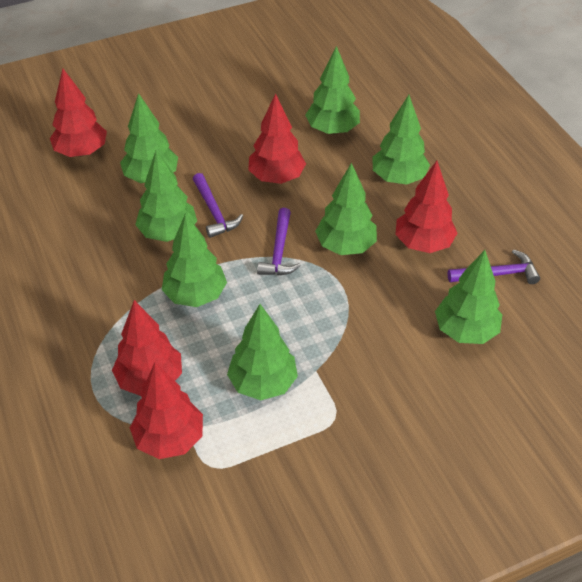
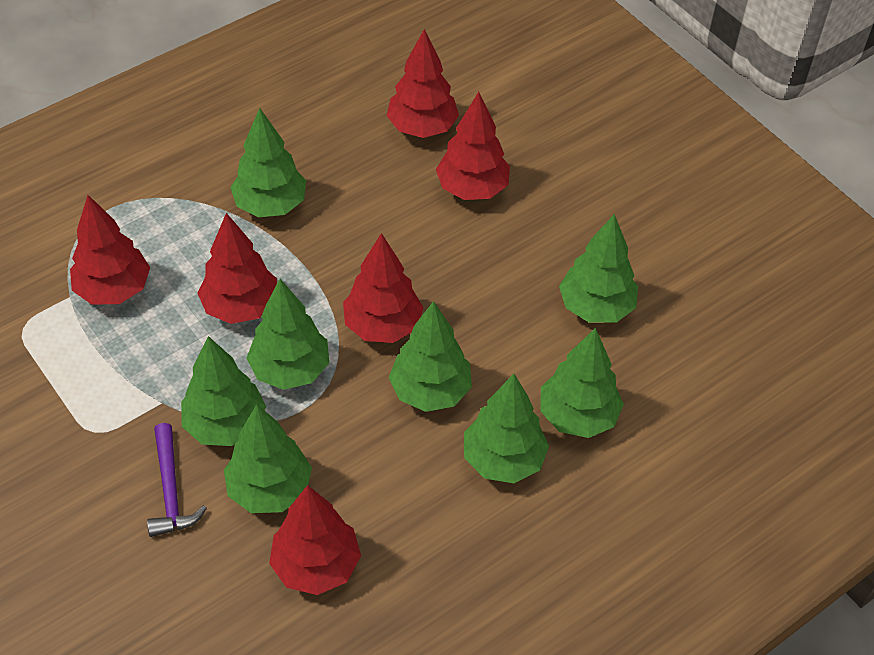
purple hammer: [193,173,243,238] [257,208,301,275] [447,250,540,284] = 3 -> [147,423,207,537] = 1
red tree: [50,68,107,157] [112,300,182,396] [130,362,203,459] [248,93,306,184] [395,161,457,253] = 5 -> [70,195,150,305] [198,213,277,324] [269,485,361,595] [343,233,424,343] [387,29,459,138] [436,92,510,200] = 6

